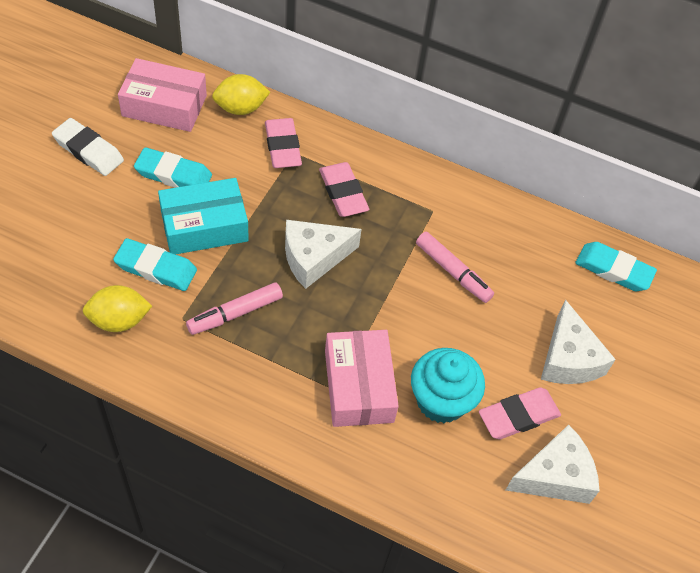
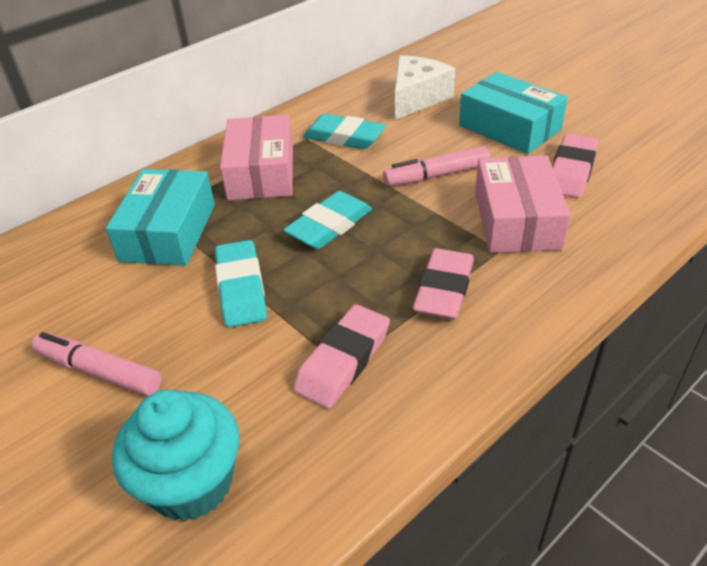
turquoise box: [158,178,249,254] = 1 -> [106,169,215,266] [459,72,568,154] = 2
white cheese: [285,220,362,289] [506,425,600,504] [541,300,616,384] = 3 -> [395,56,455,120] = 1
white eraser: [52,118,124,176] = 1 -> none = 0
yellow lemon: [83,285,152,332] [212,74,270,115] = 2 -> none = 0

